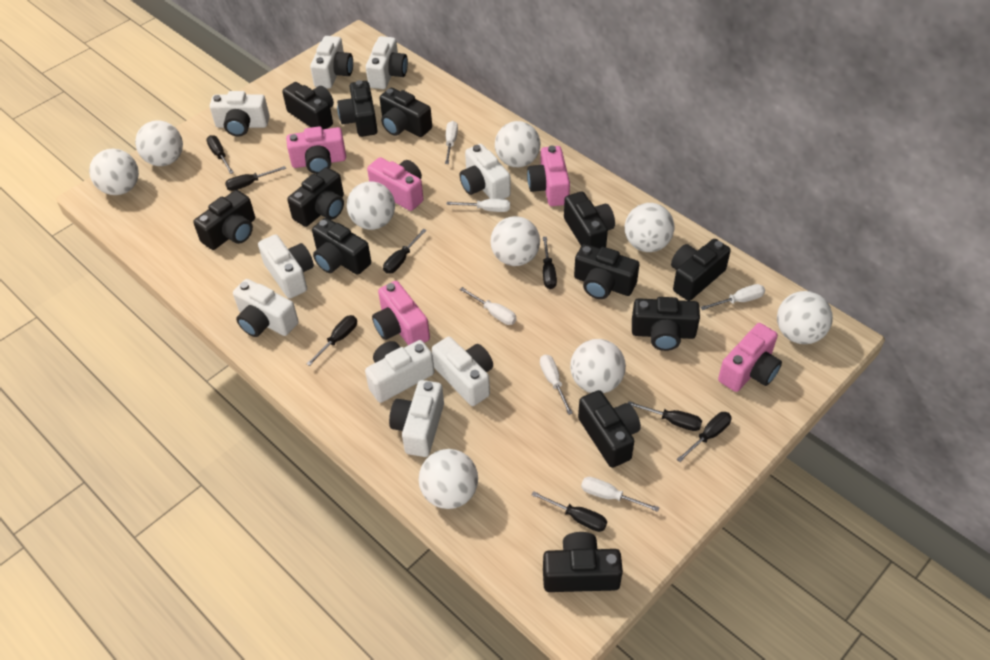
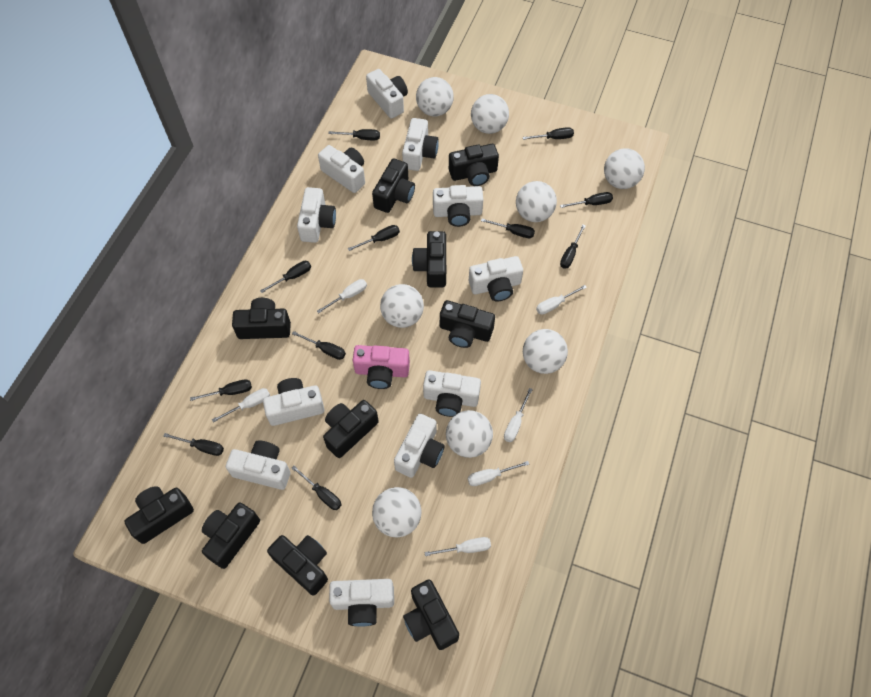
black camera: [193,190,255,250] [282,82,334,129] [287,167,344,227] [312,218,371,275] [337,80,378,137] [380,88,432,137] [543,532,623,592] [564,192,615,248] [574,244,639,299] [578,390,641,468] [632,297,700,351] [671,239,731,301] = 12 -> [124,486,194,544] [202,502,260,569] [232,298,291,339] [267,535,328,595] [323,400,379,458] [372,158,415,213] [403,580,459,650] [412,231,446,287] [440,300,495,348] [449,144,499,186] = 10
black screwdriver: [206,135,234,174] [225,166,286,191] [306,315,357,366] [383,229,427,274] [532,491,607,532] [543,237,557,289] [628,401,702,431] [677,412,732,462] = 8 -> [163,433,224,456] [190,379,252,401] [260,261,311,293] [292,331,346,360] [292,466,342,510] [328,129,380,140] [348,225,400,251] [481,219,535,238] [523,127,574,140] [560,192,613,208] [560,225,586,269] = 11
pink camera: [286,126,346,174] [367,157,423,211] [372,281,430,345] [527,146,570,206] [718,323,782,392] = 5 -> [353,345,410,389] = 1
white ball: [89,149,139,195] [135,120,183,166] [347,182,395,230] [419,449,478,509] [490,216,540,266] [495,121,540,167] [570,339,626,393] [625,203,674,252] [777,291,833,344] = 9 -> [372,487,422,538] [380,284,424,328] [416,77,454,117] [446,410,493,458] [471,94,509,134] [516,181,557,222] [523,329,568,374] [604,148,645,189] = 8
white camera: [210,91,270,137] [233,279,299,337] [258,234,314,299] [310,36,353,89] [365,340,435,403] [366,36,408,89] [389,380,444,457] [432,336,493,406] [460,144,511,199] = 9 -> [226,440,291,490] [263,378,325,426] [297,187,336,243] [318,145,365,193] [329,579,394,627] [366,69,408,119] [394,414,444,478] [402,118,439,171] [423,370,481,417] [433,185,483,227] [469,256,523,301] = 11

